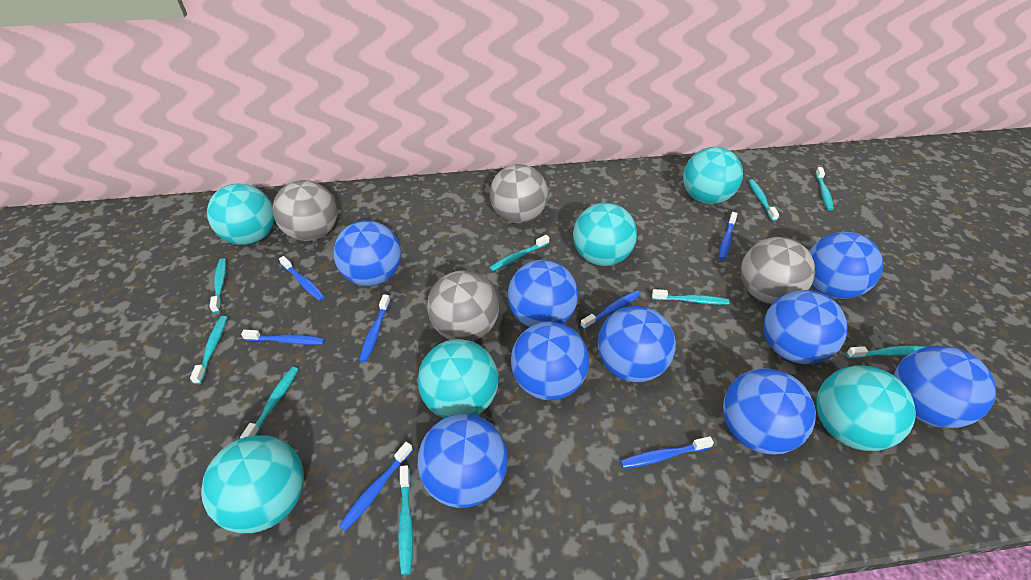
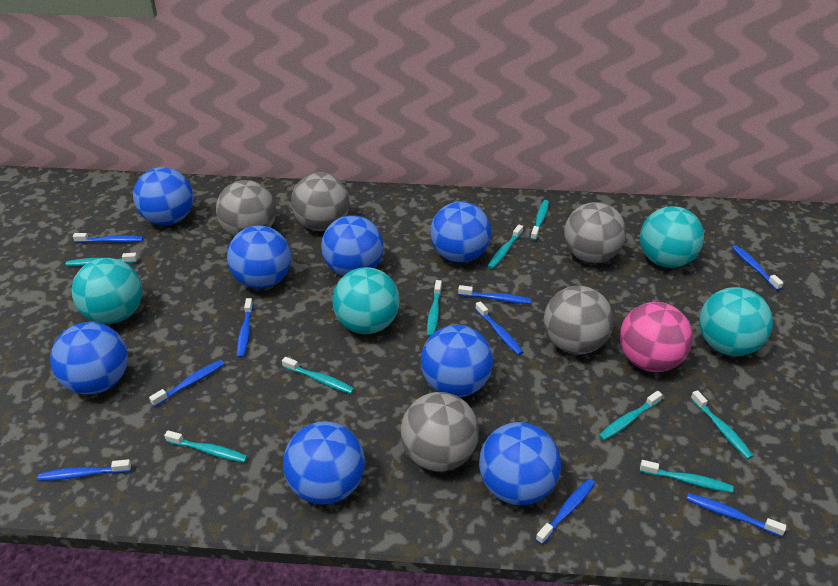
blue ball: [333,221,401,286] [417,414,508,508] [508,260,578,327] [511,322,589,400] [598,306,676,382] [723,368,816,454] [764,290,847,364] [809,232,883,299] [894,346,996,428] = 9 -> [50,322,128,395] [133,167,193,225] [227,226,291,289] [283,421,365,505] [321,215,384,276] [421,325,493,397] [430,202,491,263] [479,422,561,505] = 8
blue toothbrush: [241,330,325,345] [279,256,325,301] [339,442,413,531] [359,294,391,362] [580,290,641,330] [620,436,714,469] [719,212,738,260] = 7 -> [38,459,131,481] [73,233,143,243] [149,360,224,407] [237,298,253,358] [458,285,531,304] [475,301,523,355] [536,479,595,545] [686,493,786,537] [732,245,783,290] = 9
grey ball: [273,180,337,241] [427,271,499,341] [490,164,548,223] [740,237,815,304] = 4 -> [216,180,276,237] [291,172,350,231] [400,392,479,472] [544,286,614,355] [564,202,626,263] = 5
pink ball: none = 0 -> [620,302,693,372] = 1
turquoise ball: [201,435,304,533] [207,184,275,245] [418,339,498,418] [573,203,637,266] [683,147,743,204] [816,365,916,451] = 6 -> [72,258,142,324] [333,267,400,334] [640,206,704,268] [699,287,773,356] = 4

